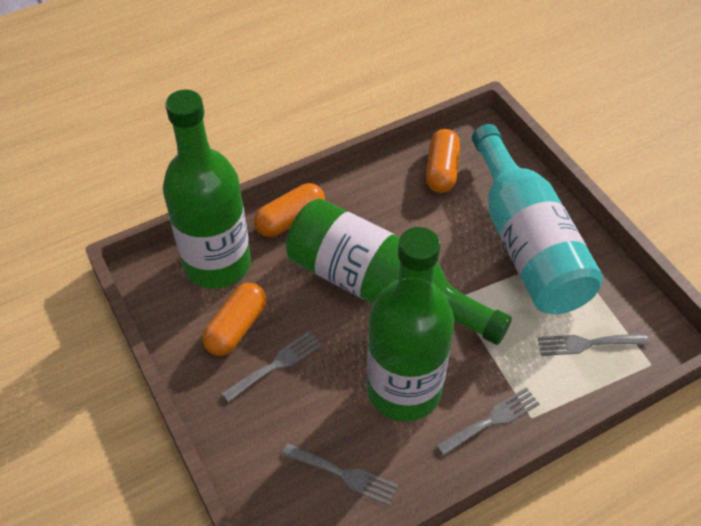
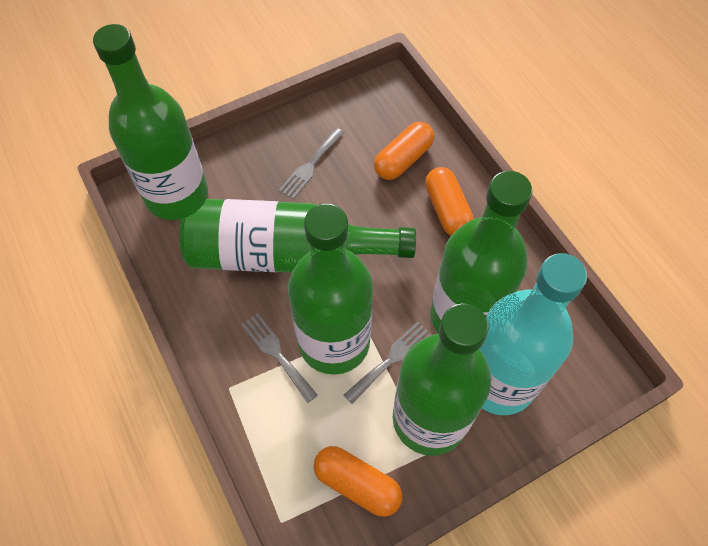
green bottle: [163,90,251,289] [286,198,512,345] [367,227,454,422] = 3 -> [93,24,208,220] [179,198,416,272] [288,203,373,375] [392,304,491,456] [430,171,532,334] = 5
grey fork: [222,331,322,402] [282,443,398,506] [436,387,540,456] [538,334,649,356] = 4 -> [241,313,318,403] [279,128,344,199] [343,321,432,404] = 3

